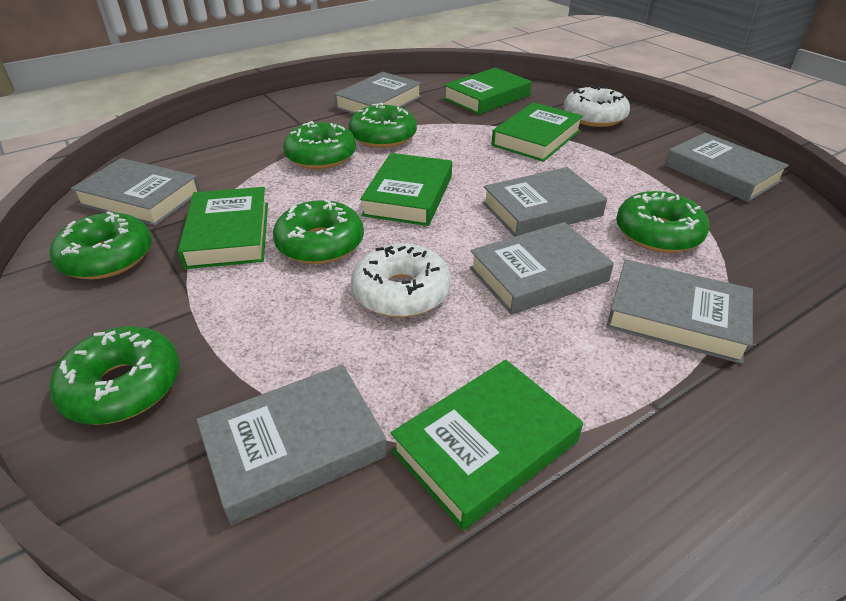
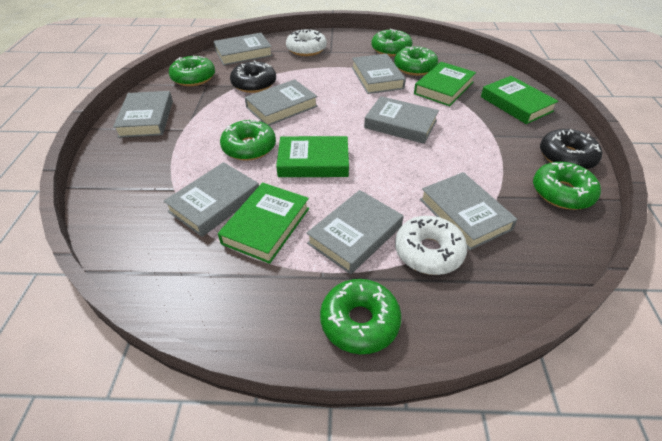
black donut: none = 0 -> [230,60,276,93] [540,129,602,169] = 2
green book: [178,187,268,269] [360,153,452,226] [391,360,583,531] [444,67,532,115] [492,102,583,162] = 5 -> [218,183,309,264] [276,136,349,177] [414,62,476,106] [481,76,558,124] = 4
grey book: [71,158,201,226] [197,364,387,525] [334,72,422,114] [469,222,614,315] [482,167,607,237] [606,259,753,364] [665,133,789,202] = 7 -> [113,91,173,138] [164,162,259,237] [213,33,273,65] [245,79,318,126] [306,190,404,274] [352,54,406,94] [364,96,439,144] [420,172,518,250] = 8

